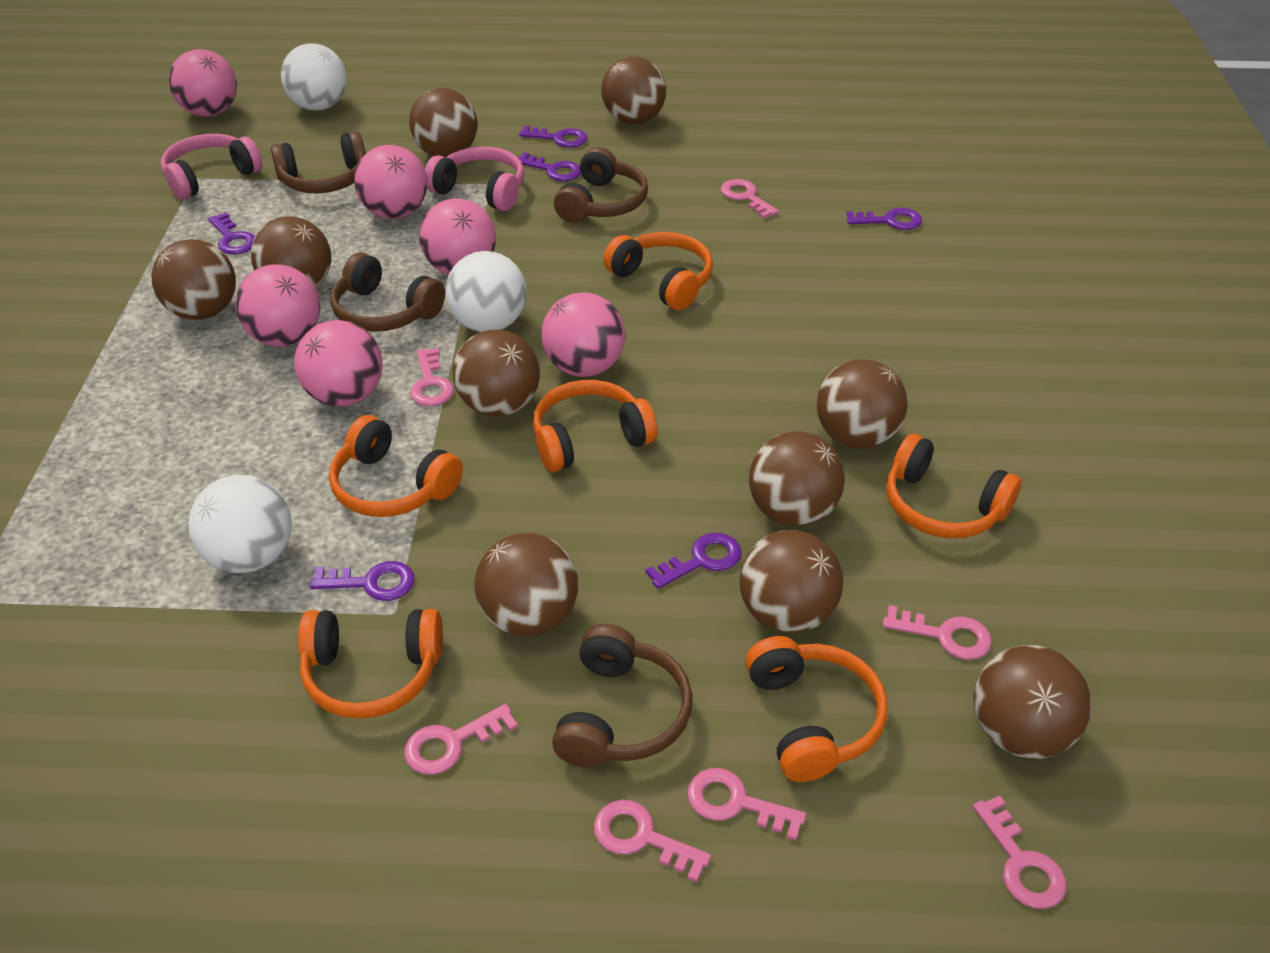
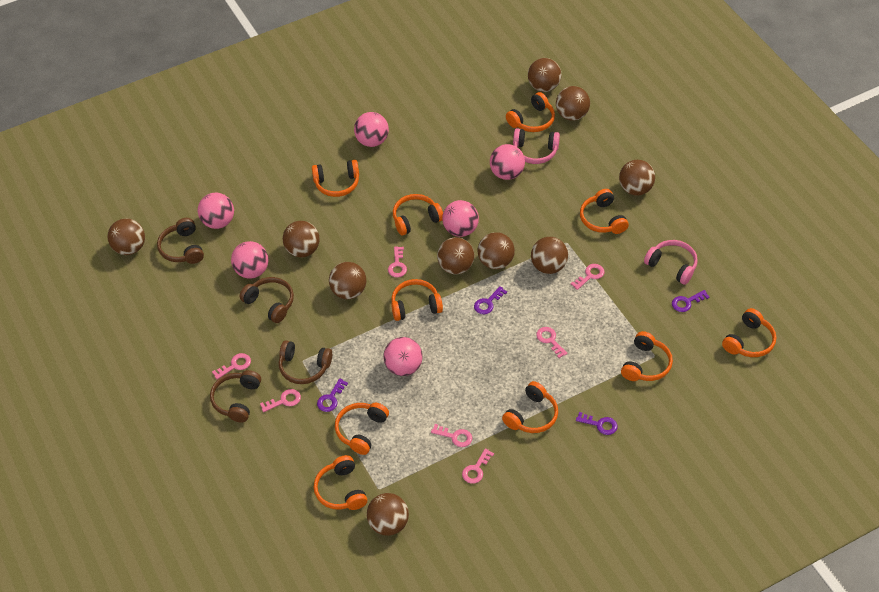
orange headphones: [298,609,443,719] [329,415,463,517] [533,380,658,472] [603,232,713,310] [745,636,888,782] [886,434,1021,538] = 6 -> [312,160,359,197] [314,455,367,510] [335,403,389,455] [391,279,443,321] [393,194,443,236] [502,381,558,433] [506,92,555,132] [580,189,629,234] [621,331,673,381] [722,308,776,357] = 10
purple key: [208,212,255,255] [310,561,415,601] [517,152,581,181] [519,126,587,148] [645,533,742,589] [847,208,922,230] = 6 -> [317,378,348,412] [474,286,507,314] [576,412,618,435] [672,290,709,312] = 4
white ball: [188,475,292,573] [281,43,347,110] [445,251,527,332] = 3 -> none = 0

